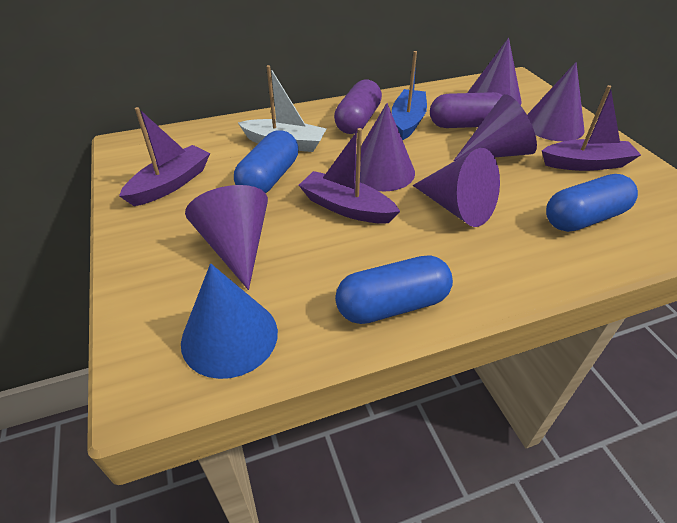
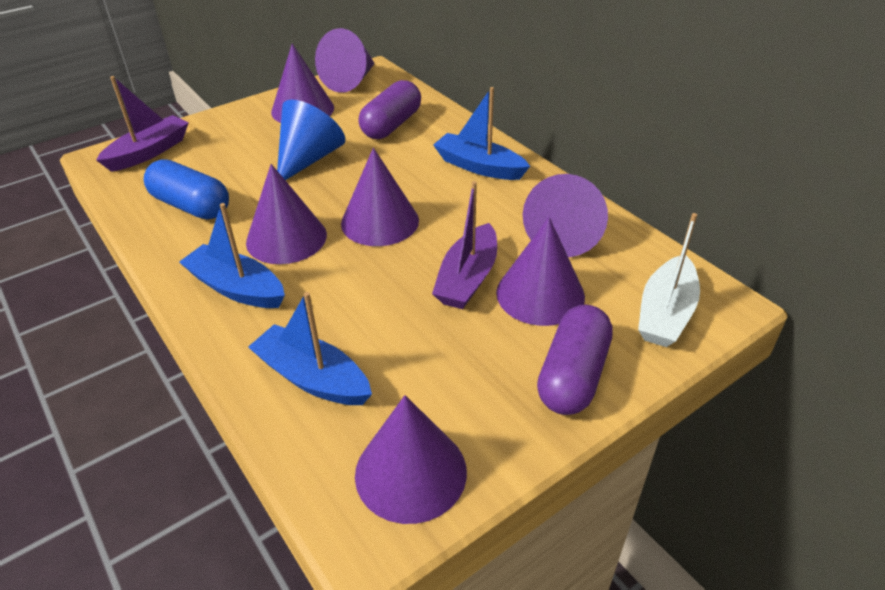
blue boat: [392,51,427,140] = 1 -> [179,203,285,308] [248,292,372,405] [433,87,530,180] = 3
blue capsule: [234,130,298,193] [335,255,453,324] [546,174,638,232] = 3 -> [144,159,229,220] = 1
purple boat: [119,107,210,206] [299,128,400,224] [542,85,641,171] = 3 -> [96,76,189,172] [432,181,497,309] = 2
purple cone: [185,185,268,290] [355,103,415,191] [413,148,500,227] [453,94,537,161] [467,38,522,105] [527,62,585,142] = 6 -> [246,164,327,264] [271,44,334,123] [315,28,375,93] [341,148,419,246] [355,395,467,524] [496,217,585,326] [523,174,608,257] = 7

